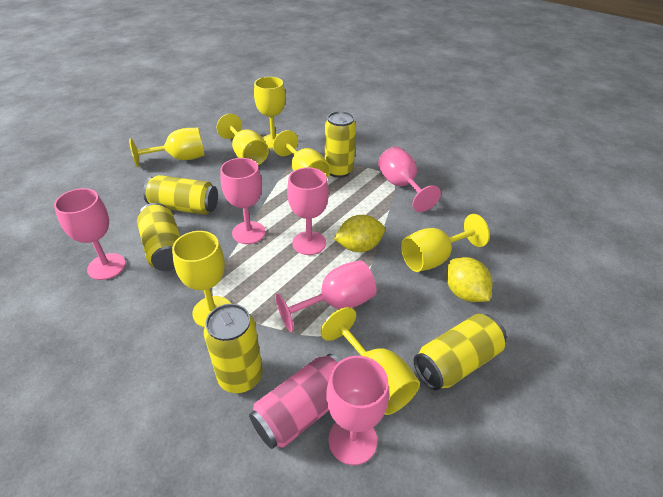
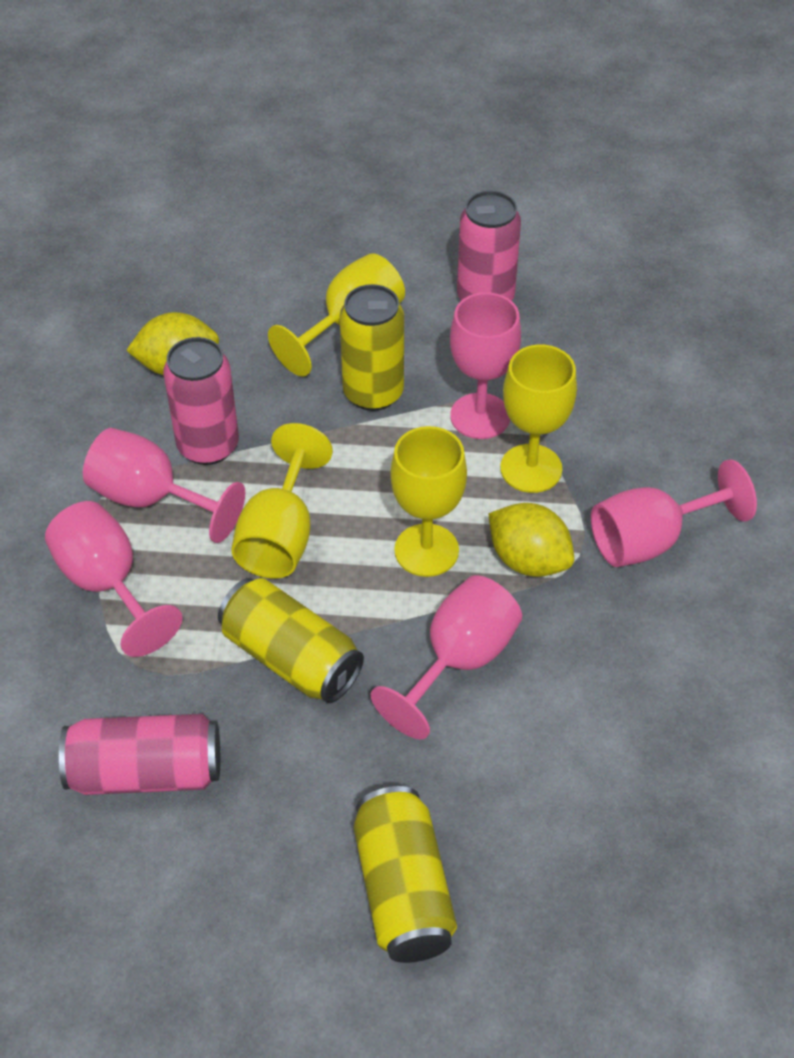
pink can: [249,354,341,449] = 1 -> [59,714,220,795] [163,337,239,465] [457,191,521,301] = 3
pink goblet: [54,188,126,280] [220,158,266,244] [275,260,377,332] [287,167,329,255] [326,356,389,465] [378,147,441,212] = 6 -> [45,501,183,657] [83,428,245,543] [371,575,522,739] [450,292,521,439] [591,459,757,567] = 5
yellow can: [137,203,180,271] [143,175,218,215] [204,304,263,393] [325,111,356,178] [414,314,507,391] = 5 -> [218,578,364,703] [340,284,404,411] [354,786,457,963] = 3
yellow goblet: [129,128,205,167] [172,231,231,327] [217,114,269,165] [254,77,286,149] [273,130,330,178] [321,307,420,415] [401,214,490,272] = 7 -> [231,423,333,579] [268,253,405,377] [390,426,467,577] [500,345,577,493] = 4

